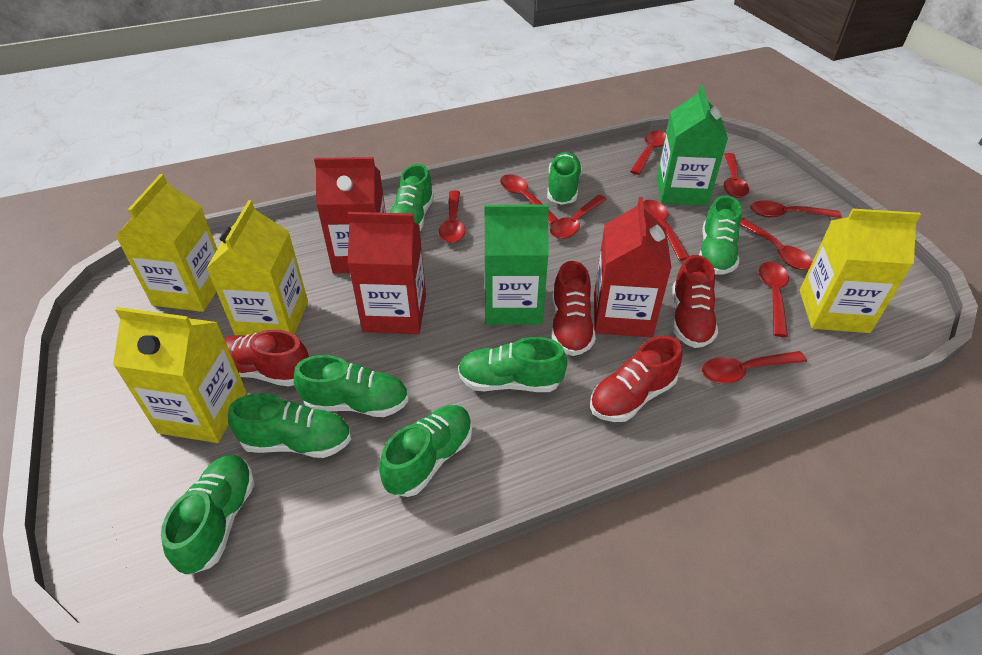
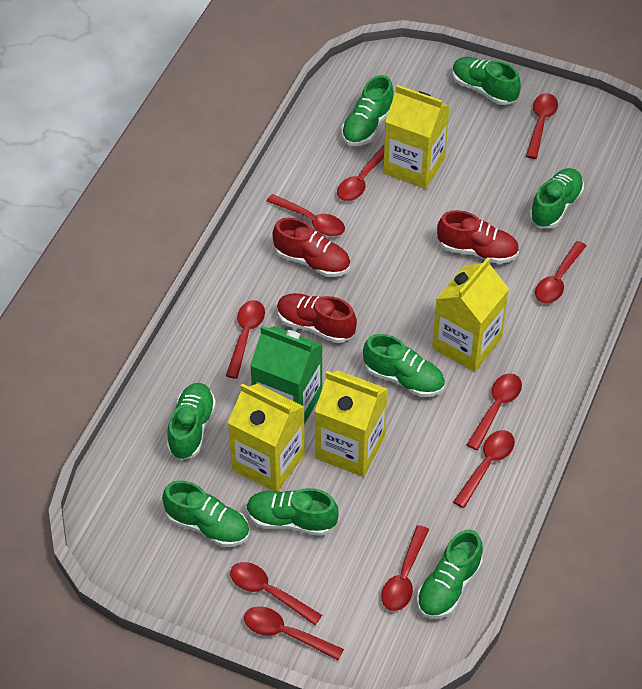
green carton: [484,205,549,325] [657,85,728,206] = 2 -> [250,326,323,424] = 1
red carton: [314,157,386,273] [348,212,426,334] [594,197,671,337] = 3 -> none = 0
red shoe: [224,330,309,387] [551,261,596,356] [590,336,682,422] [672,255,718,348] = 4 -> [272,217,350,277] [277,293,357,343] [437,210,519,264] = 3

